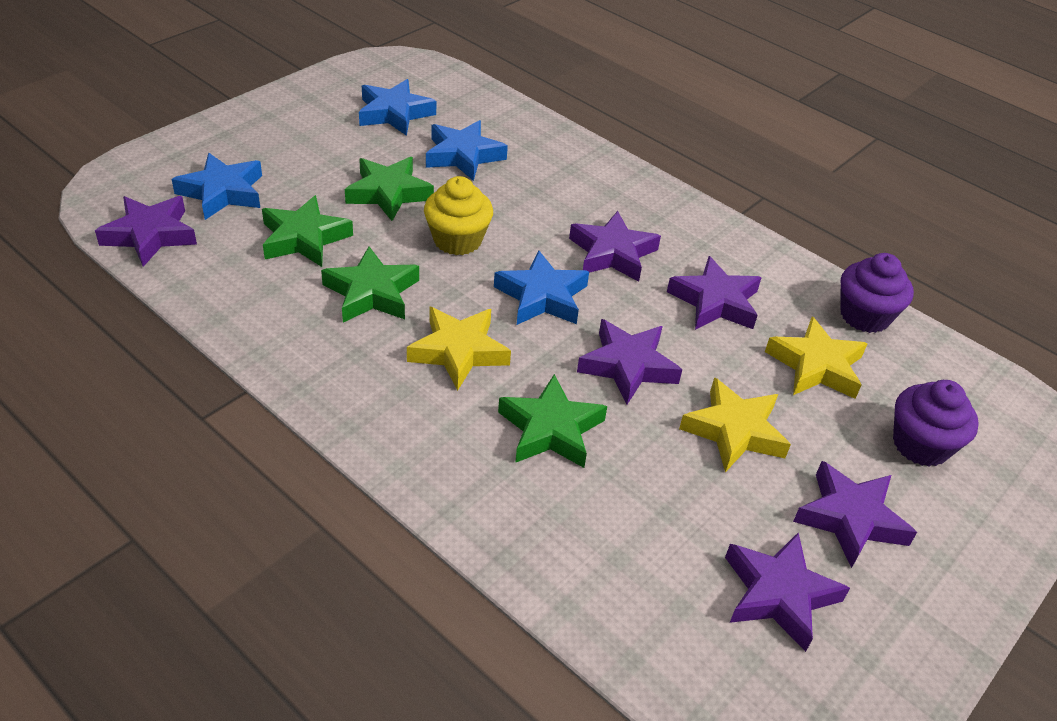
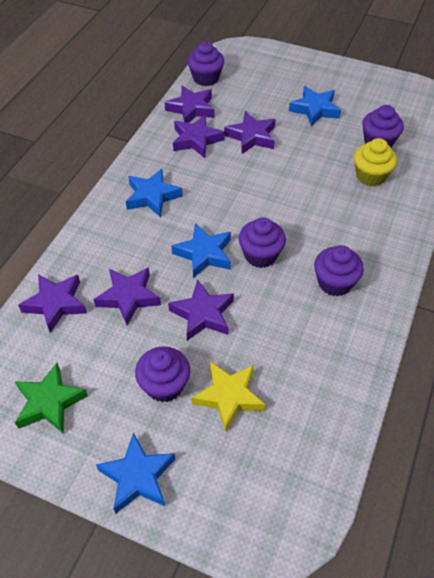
green star: [262,195,353,267] [321,246,419,323] [345,157,434,221] [498,374,607,468] = 4 -> [14,363,88,434] = 1
purple cupcake: [840,253,914,333] [893,380,979,467] = 2 -> [135,346,190,402] [187,41,224,86] [239,218,286,268] [314,245,364,296] [362,105,404,147] = 5
yellow star: [407,306,511,391] [679,377,791,472] [765,316,868,399] = 3 -> [191,361,266,432] = 1

